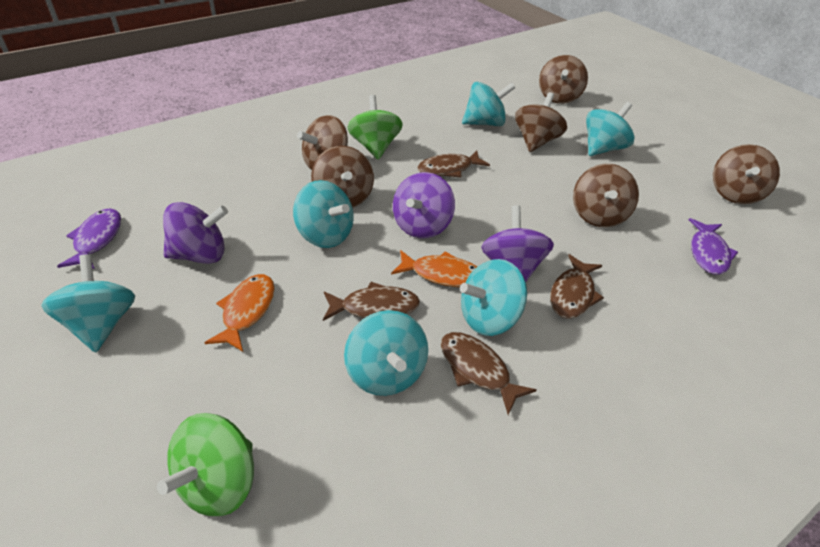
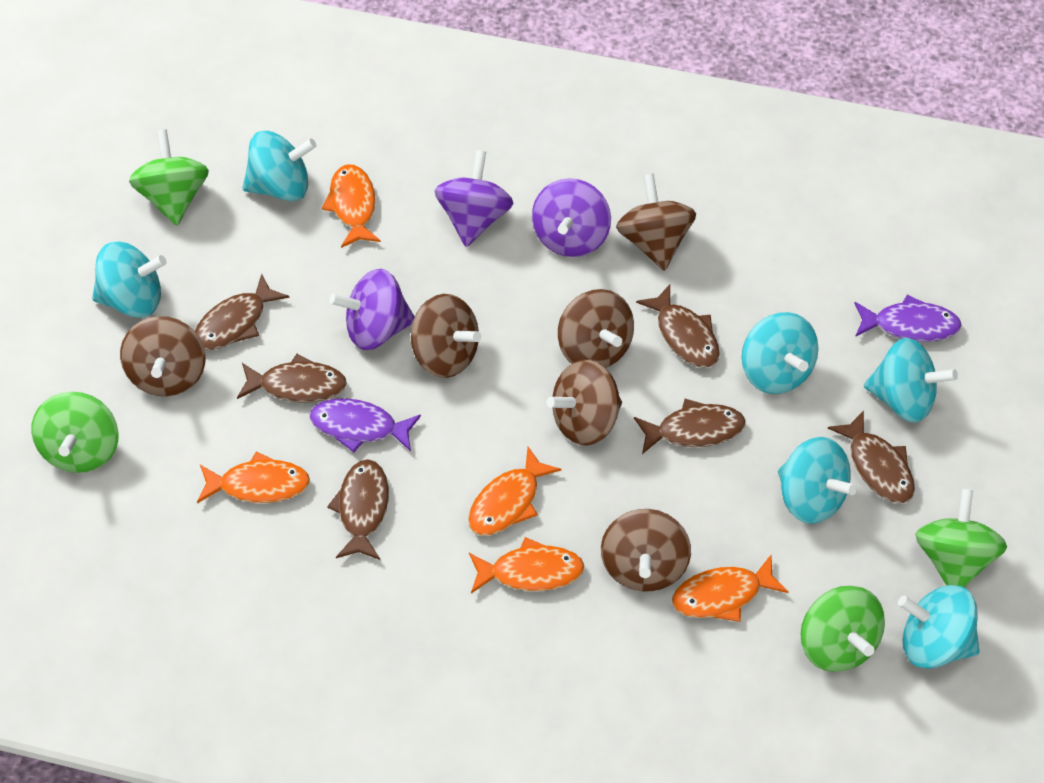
brown fish: [323,282,420,321] [417,151,490,177] [441,332,536,415] [550,254,604,319] = 4 -> [195,274,289,350] [237,354,347,403] [327,459,389,560] [634,399,746,454] [636,284,720,368] [828,410,915,504] = 6
green spinning top: [157,413,254,516] [347,95,403,160] = 2 -> [31,392,119,473] [129,129,209,226] [801,586,885,672] [916,488,1007,588] = 4
orange fish: [204,274,275,352] [391,250,477,287] = 2 -> [197,452,310,503] [322,164,381,248] [468,447,562,536] [469,537,584,593] [672,555,789,622] = 5

